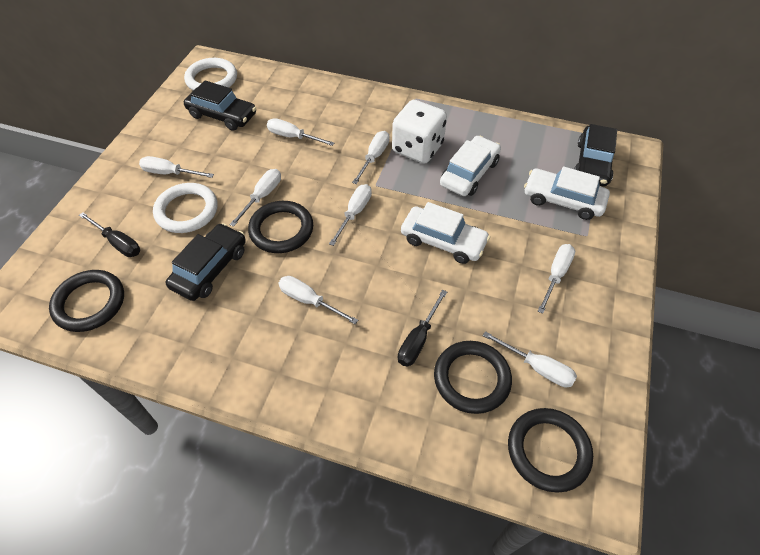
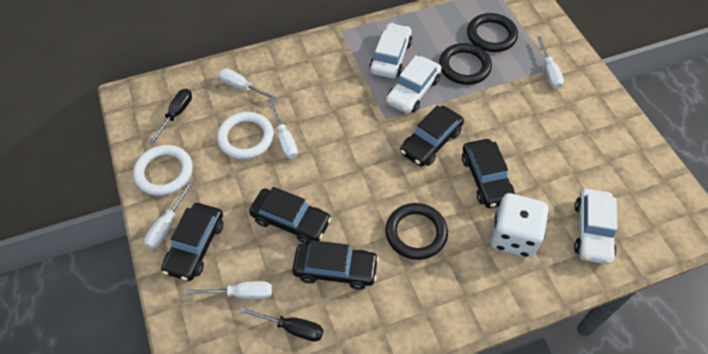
black car: [166,223,246,301] [184,80,256,131] [574,124,617,186] = 3 -> [161,203,223,281] [249,187,332,244] [292,240,379,290] [400,105,464,167] [462,139,515,208] = 5
black ring: [49,270,124,332] [248,201,313,253] [434,341,512,414] [508,408,593,493] = 4 -> [386,203,448,260] [439,43,492,85] [467,13,518,52] = 3
white screwdriver: [139,156,214,178] [229,169,281,227] [267,118,334,146] [278,276,358,324] [329,184,372,246] [352,131,389,184] [483,331,577,387] [538,244,575,314] = 8 -> [144,182,193,249] [186,281,272,299] [218,69,278,101] [268,101,298,159] [537,36,564,89] = 5

